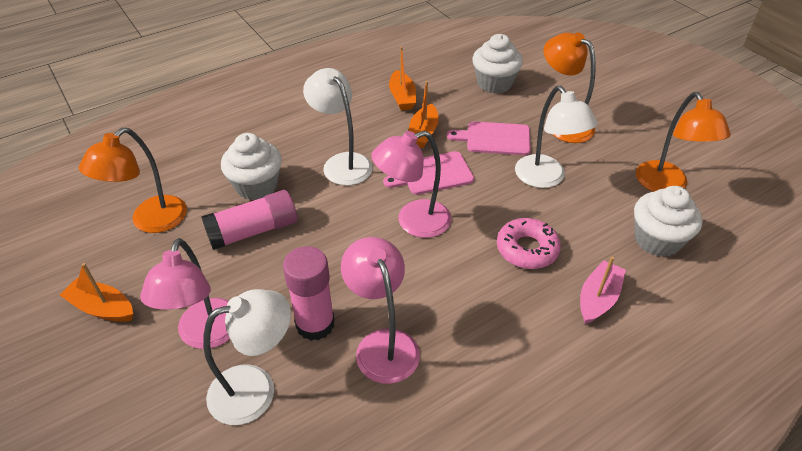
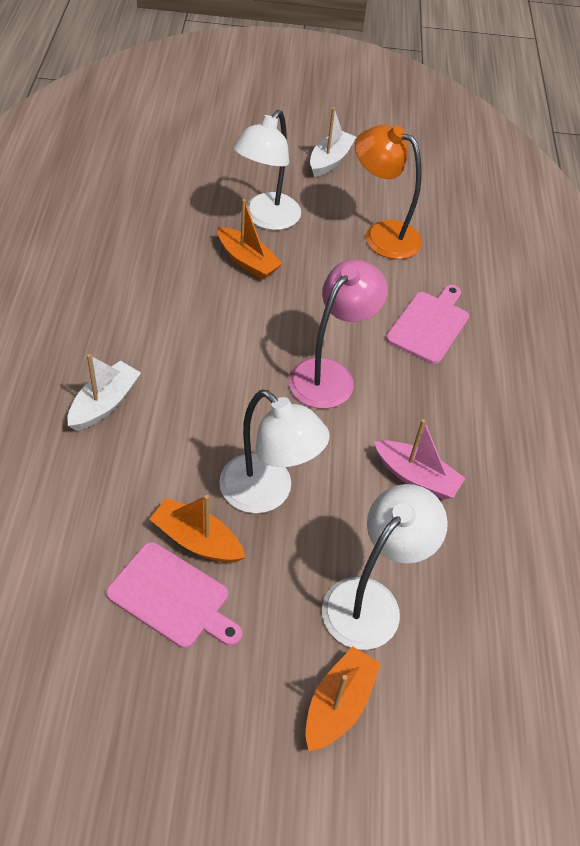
orange lamp: [79,128,187,233] [544,32,596,143] [636,92,731,192] = 3 -> [355,125,422,259] = 1
pink donut: [497,218,561,269] = 1 -> none = 0
pink glue stick: [201,190,297,250] [283,246,335,341] = 2 -> none = 0
pink lamp: [140,238,230,349] [341,237,420,384] [371,131,451,238] = 3 -> [289,259,388,409] = 1
white boat: none = 0 -> [67,354,141,431] [310,107,356,177] = 2
white cupcake: [221,133,282,200] [472,34,523,94] [634,186,703,257] = 3 -> none = 0

